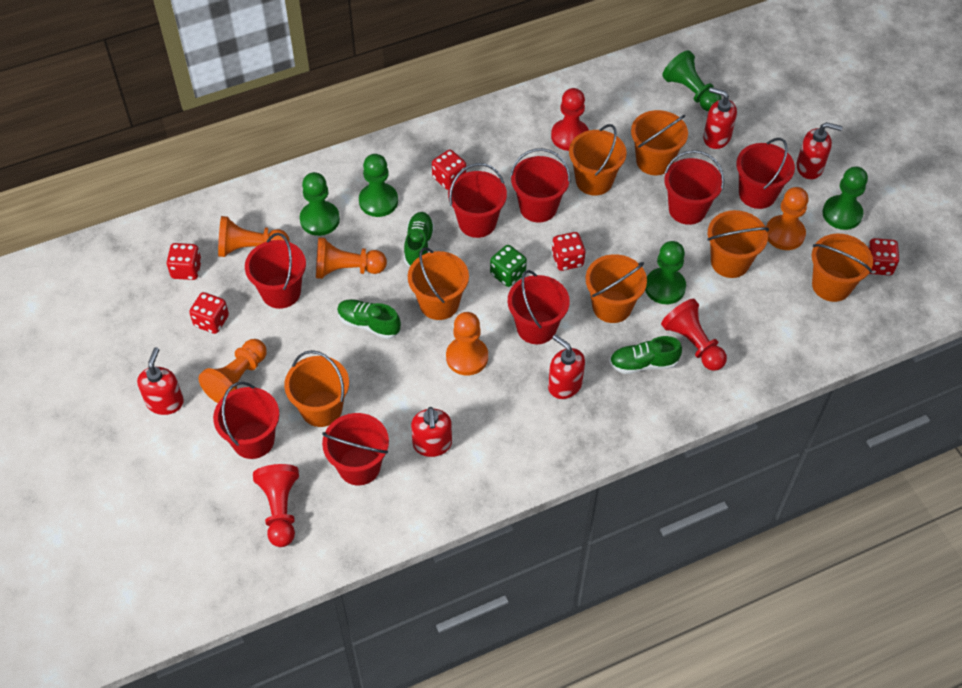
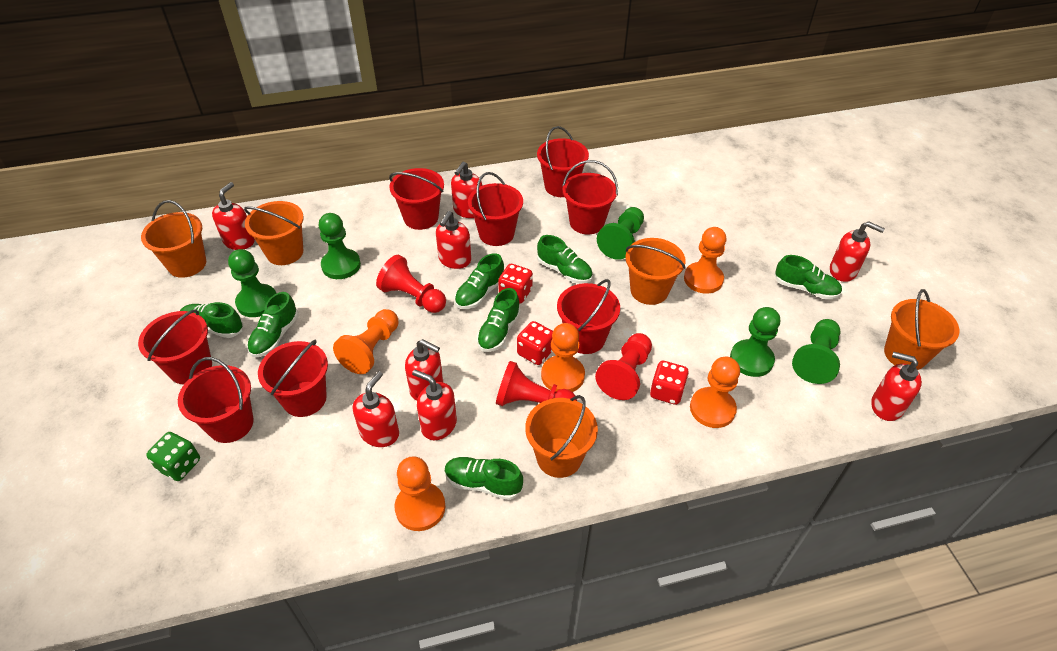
green shoe: [337,299,401,339] [404,212,434,267] [609,336,682,374] = 3 -> [180,302,243,338] [247,292,299,357] [445,457,523,500] [455,253,504,309] [477,288,521,352] [537,235,593,284] [774,255,842,299] = 7
orange bucket: [284,350,349,427] [408,247,469,320] [569,124,627,195] [586,254,647,323] [631,110,688,175] [707,210,769,278] [812,234,873,302] = 7 -> [141,200,206,278] [244,201,304,265] [525,395,598,478] [625,238,686,305] [884,289,959,370] = 5
red dice: [166,243,202,280] [189,292,229,334] [432,150,466,190] [552,232,585,271] [868,238,899,275] = 5 -> [498,264,533,303] [517,321,553,365] [650,361,689,405] = 3
red soap dispenser: [137,347,184,415] [411,407,452,457] [548,334,585,399] [703,87,737,149] [796,122,842,179] = 5 -> [212,182,255,250] [353,371,399,447] [405,339,443,401] [412,370,457,440] [436,211,471,269] [451,162,483,218] [830,221,885,282] [871,351,922,421] = 8

